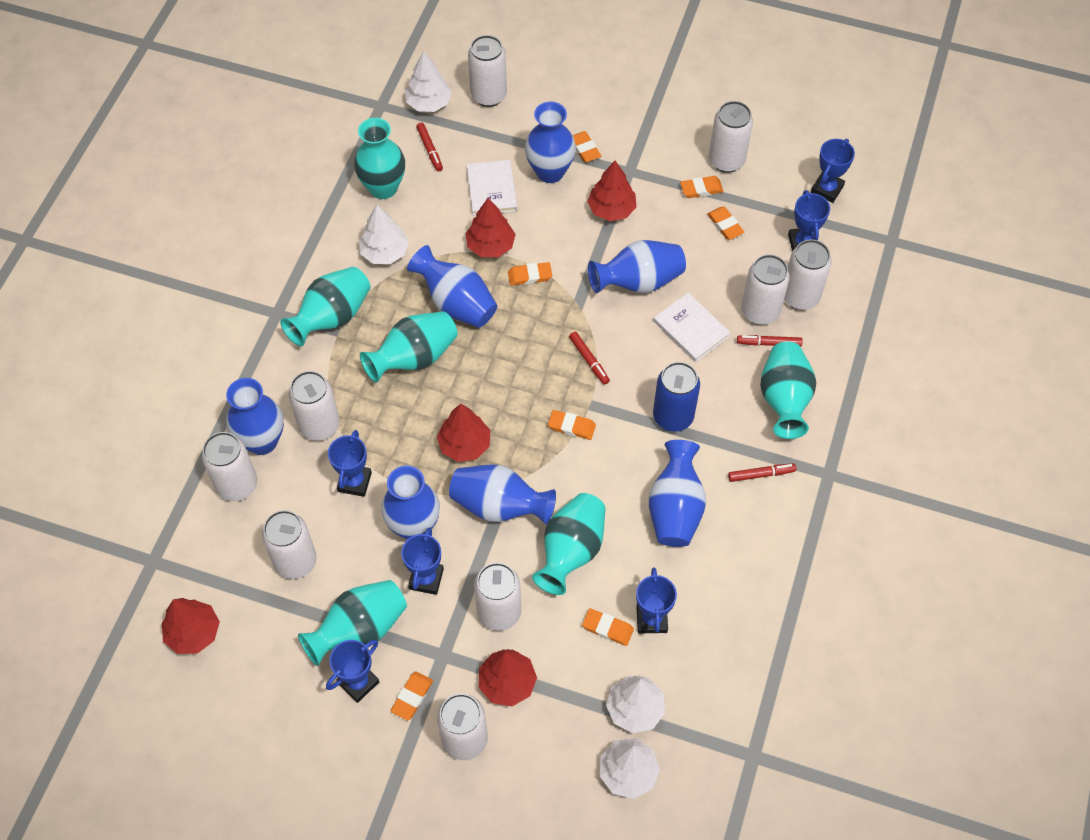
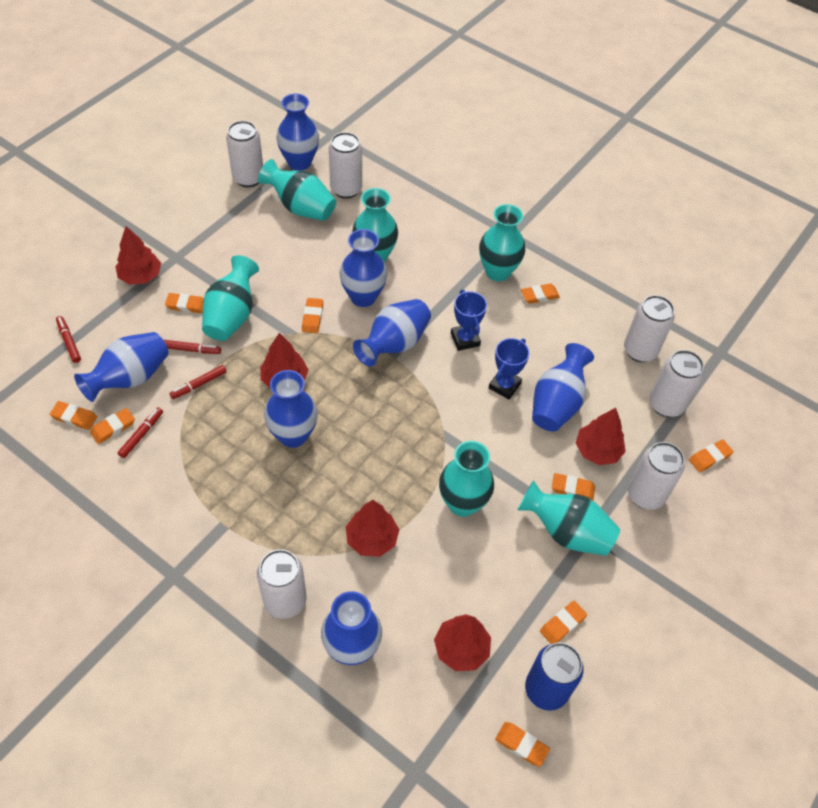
blue trophy: [326,639,379,703] [328,430,372,497] [401,527,444,595] [636,567,677,634] [788,190,830,251] [811,139,855,203] = 6 -> [451,290,487,351] [489,338,529,399] = 2
orange eraser: [391,671,433,721] [508,262,552,286] [548,410,596,440] [573,131,601,162] [582,608,634,646] [680,176,724,198] [707,207,745,240] = 7 -> [50,401,97,430] [90,408,135,444] [165,293,204,313] [302,298,323,333] [495,722,550,767] [521,284,560,304] [540,601,587,644] [552,473,595,501] [689,439,734,472] = 9
white book: [467,160,517,216] [654,293,731,362] = 2 -> none = 0
white can: [202,432,257,501] [262,510,317,579] [288,371,340,441] [437,694,488,760] [468,35,507,107] [474,563,521,631] [709,101,753,173] [741,254,790,325] [784,239,831,310] = 9 -> [226,121,263,187] [257,549,307,619] [329,132,362,199] [624,295,674,362] [628,442,684,510] [650,350,704,417] = 6
white tree: [359,205,409,264] [405,51,452,112] [600,738,660,799] [606,675,665,733] = 4 -> none = 0

